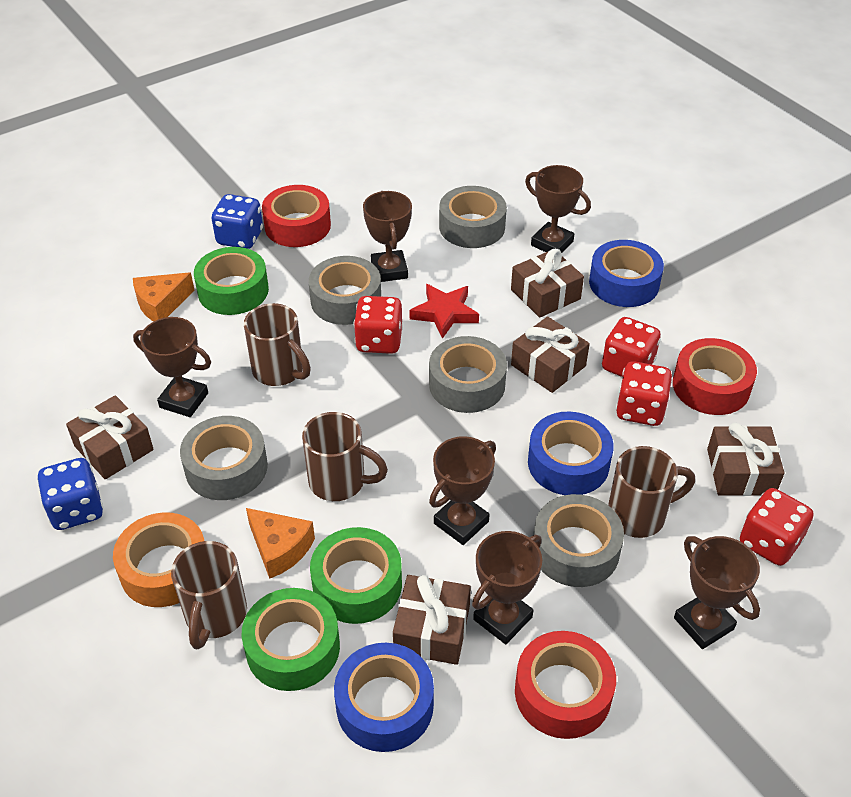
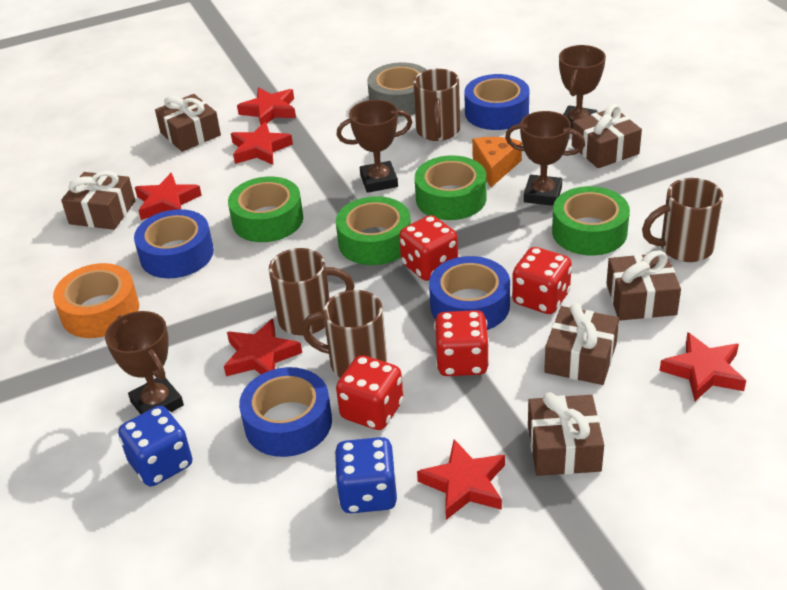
blue tape: [334,643,434,752] [528,411,614,495] [589,240,664,307] = 3 -> [134,209,214,278] [239,367,332,457] [429,256,510,330] [464,74,529,130] = 4
brown gift: [66,395,154,479] [393,575,471,665] [511,249,584,318] [511,316,590,393] [707,422,784,496] = 5 -> [61,171,135,230] [155,94,221,152] [528,392,604,476] [544,303,619,385] [572,104,642,168] [606,250,681,321] = 6
brown trophy: [133,317,211,417] [363,191,412,282] [429,436,496,545] [472,531,542,644] [525,165,591,253] [674,536,760,649] = 6 -> [105,311,184,414] [337,100,412,193] [505,111,585,206] [559,45,606,129] = 4
green tape: [194,247,269,315] [242,588,340,691] [310,527,402,624] = 3 -> [228,177,303,242] [336,196,411,265] [415,155,487,220] [552,186,630,256] = 4
grey tape: [180,416,268,500] [309,256,381,325] [429,336,507,413] [439,186,507,248] [533,494,624,587] = 5 -> [367,62,426,117] = 1
orange cheese: [133,273,194,321] [246,508,315,579] = 2 -> [472,137,522,187] = 1
red star: [410,284,479,339] = 1 -> [135,173,202,220] [224,319,302,376] [231,122,293,165] [237,87,296,126] [417,439,505,520] [660,332,746,401] = 6
red tape: [262,185,331,247] [515,631,616,739] [673,338,757,415] = 3 -> none = 0

